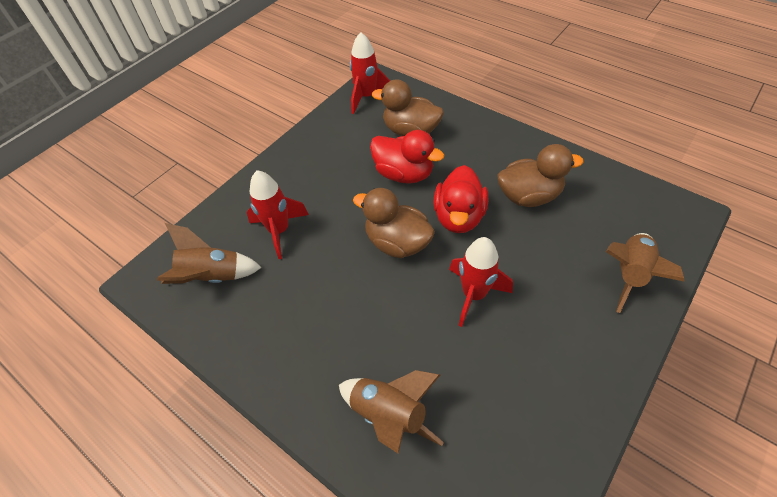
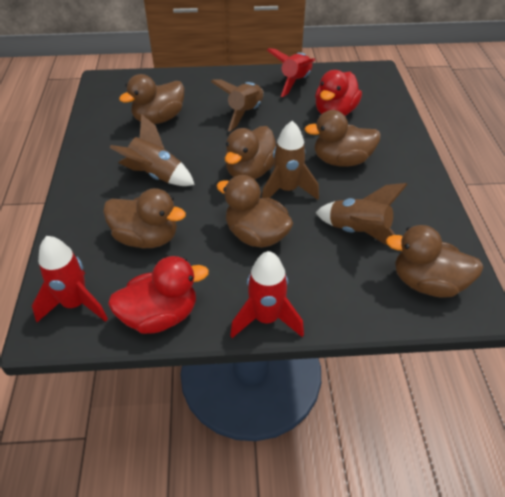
brown duck: [353,188,435,258] [372,79,444,136] [497,144,584,207] = 3 -> [103,188,186,248] [119,74,184,124] [217,175,293,248] [225,126,276,179] [304,110,381,167] [386,225,484,297] = 6
brown rocket: [157,223,262,284] [339,370,444,454] [606,233,685,313] = 3 -> [110,114,195,186] [211,79,264,131] [262,121,319,200] [315,183,407,245] = 4

